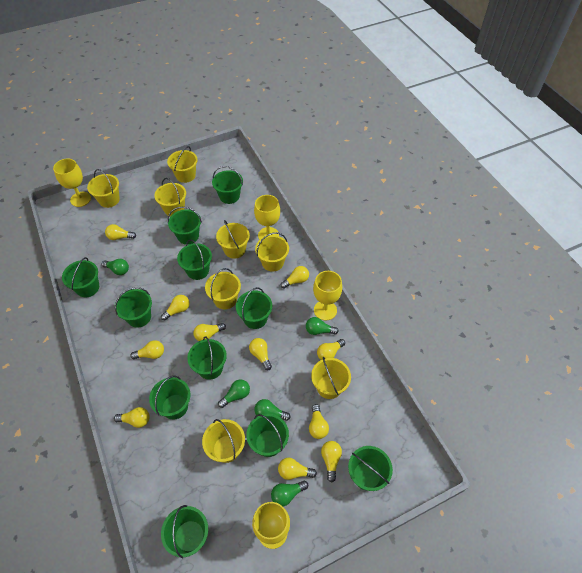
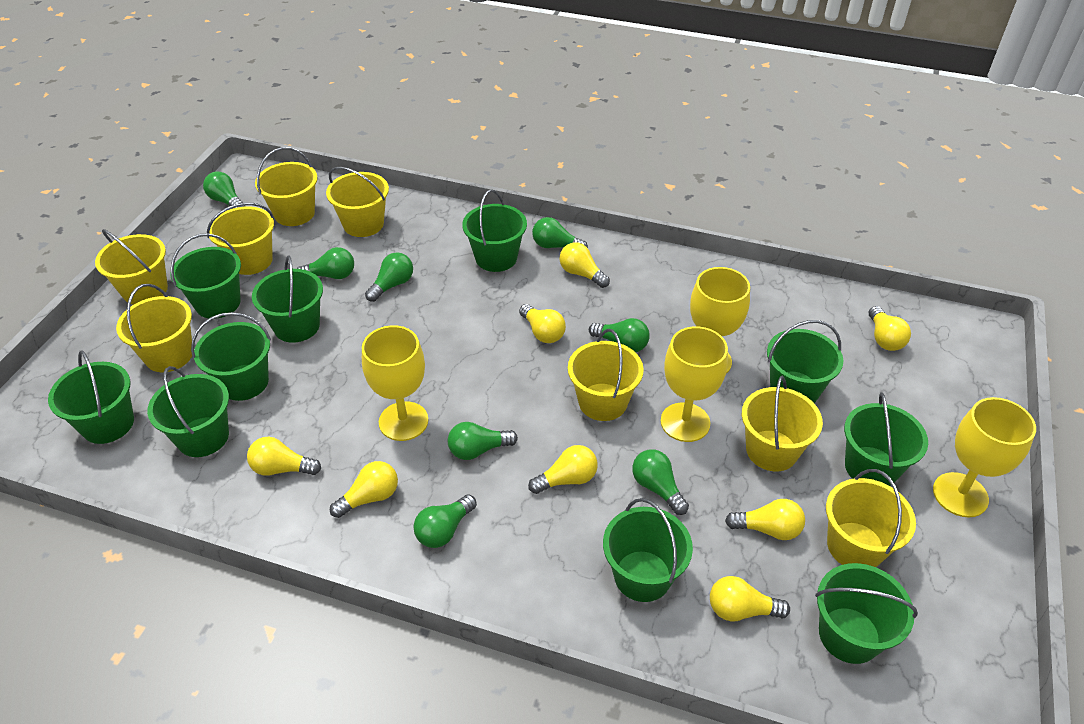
green bucket: [62,257,99,297] [115,287,152,328] [149,376,190,419] [161,505,208,558] [168,207,202,245] [177,240,212,280] [187,336,227,380] [212,166,243,204] [236,287,272,329] [246,414,289,457] [348,446,393,491] = 11 -> [48,350,134,444] [147,366,229,457] [170,233,241,318] [191,312,271,401] [252,255,323,343] [462,189,527,272] [603,498,693,602] [767,320,844,403] [815,563,918,664] [844,392,928,486] = 10
green light bulb: [102,259,129,275] [218,379,250,408] [254,399,291,421] [271,480,308,506] [306,317,339,335] = 5 -> [203,172,246,209] [297,247,354,279] [365,252,413,302] [414,494,477,548] [448,422,518,460] [532,217,588,248] [589,318,650,352] [632,449,689,515] = 8
yellow light bulb: [105,224,136,240] [114,407,150,428] [130,340,164,359] [161,295,189,320] [193,323,226,341] [249,338,272,370] [278,457,317,480] [281,266,309,288] [309,404,329,439] [317,339,345,360] [321,441,342,483] = 11 -> [247,437,321,476] [330,461,398,518] [519,304,566,343] [528,445,598,494] [560,242,610,288] [710,576,790,622] [725,499,805,540] [869,306,911,351] = 8

